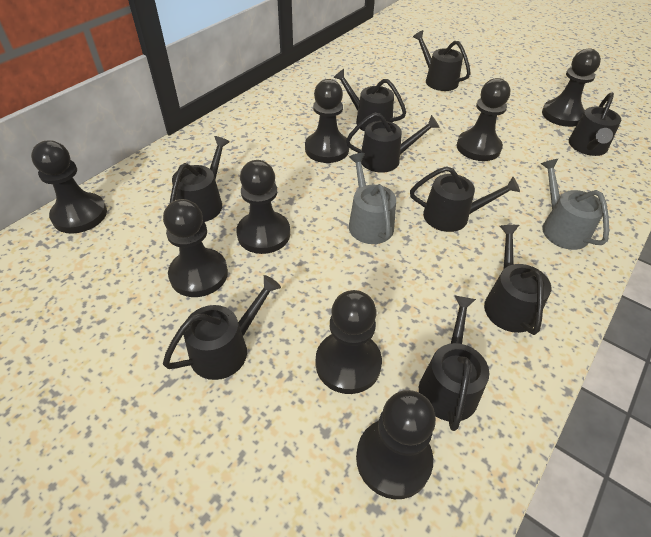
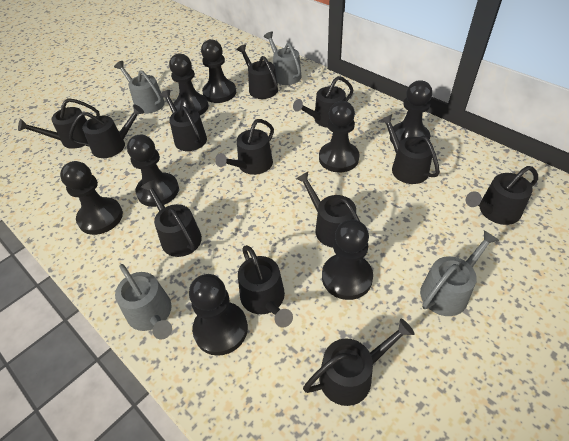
black watering can: [163,275,281,380] [170,136,230,222] [333,69,406,131] [346,112,440,173] [410,166,520,232] [413,30,471,91] [419,295,490,431] [484,225,551,335] [569,93,621,156] = 9 -> [18,98,100,149] [69,104,144,158] [141,180,202,257] [160,90,207,151] [215,119,274,175] [237,44,278,99] [238,245,293,328] [293,76,354,128] [296,172,360,248] [303,319,415,406] [380,114,440,184] [466,166,538,225] = 12
grey watering can: [349,153,396,244] [541,159,609,250] = 2 -> [114,61,165,114] [115,264,172,339] [264,31,301,85] [420,230,499,316] = 4

